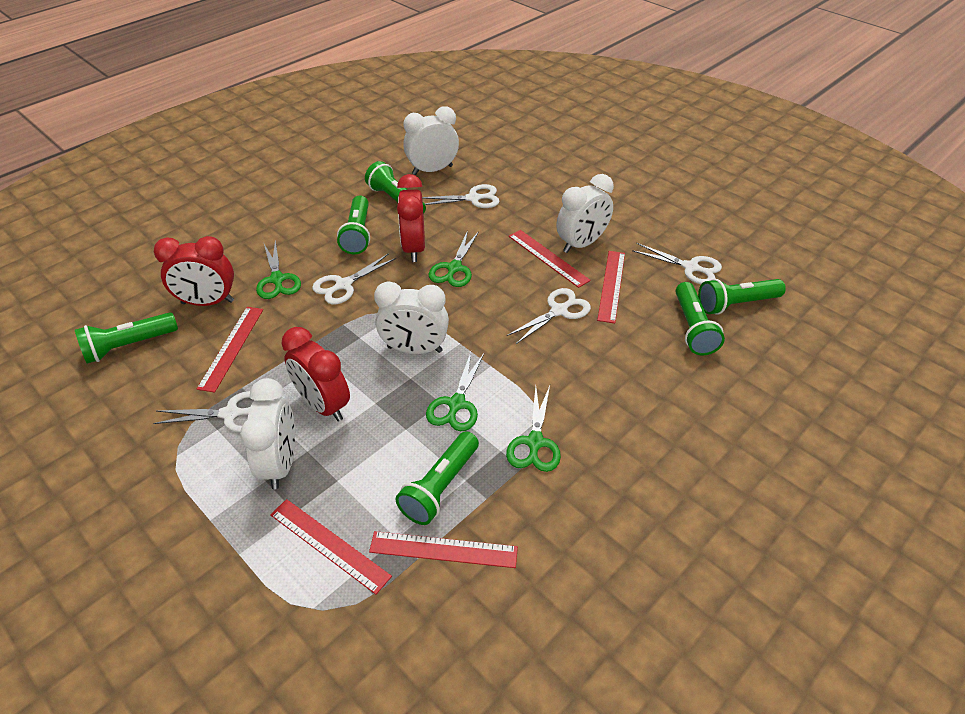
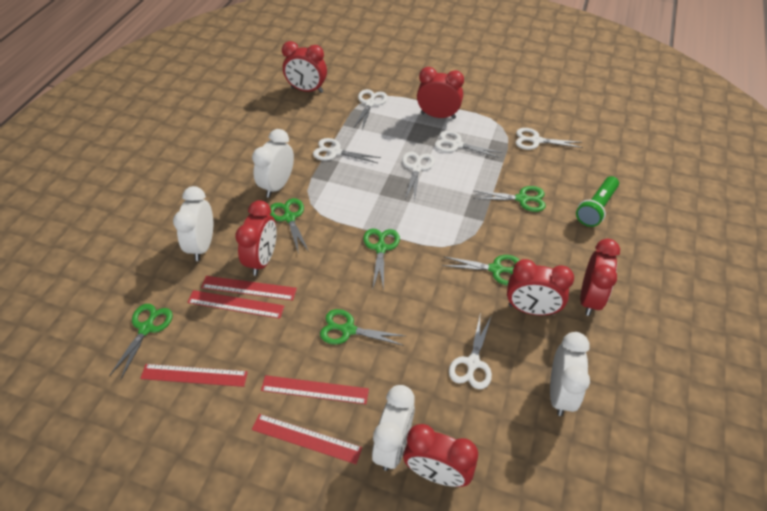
green flashlight: [75,312,178,364] [337,195,370,255] [365,161,426,214] [396,431,479,525] [676,282,725,355] [698,279,786,315] = 6 -> [576,176,619,227] = 1
green scissors: [256,240,301,299] [426,352,484,431] [429,230,479,287] [506,386,561,472] = 4 -> [109,304,173,380] [270,198,309,254] [320,309,405,346] [363,229,400,290] [442,255,519,286] [473,186,546,212] = 6
red clock: [154,236,234,306] [281,327,350,422] [397,174,425,262] = 3 -> [235,200,276,276] [282,41,327,93] [403,424,478,487] [417,67,464,119] [507,259,574,315] [580,239,620,316] = 6
white scissors: [153,391,250,432] [312,253,396,304] [422,184,500,208] [507,288,591,344] [632,243,722,284] = 5 -> [313,138,381,163] [353,89,388,130] [402,152,435,200] [435,130,503,158] [449,315,492,389] [516,128,583,150] = 6

